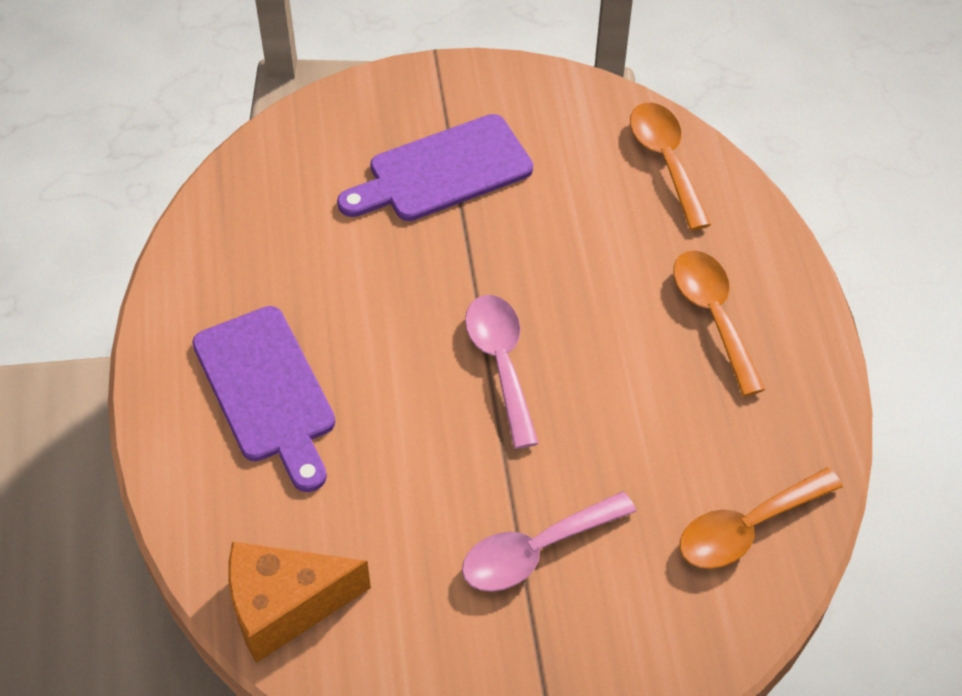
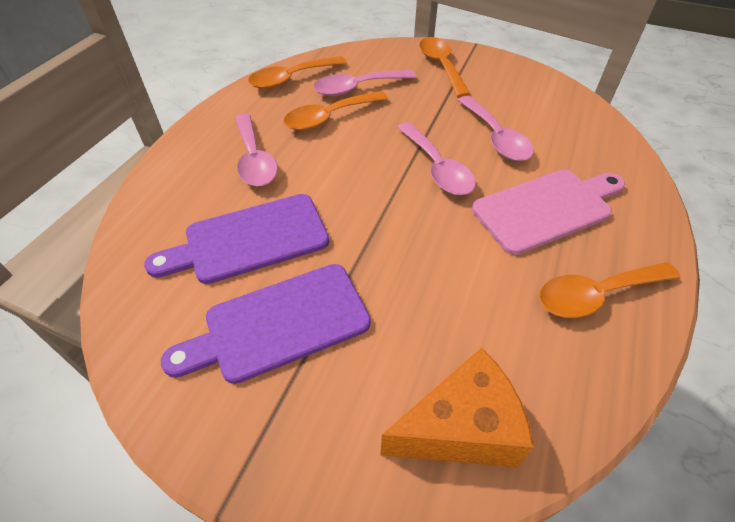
orange spoon: [630,103,711,231] [673,251,765,396] [680,468,843,569] = 3 -> [248,56,347,89] [283,91,388,130] [419,37,470,98] [539,262,680,318] = 4
pink cutting board: none = 0 -> [472,170,625,255] = 1
pink spoon: [462,491,636,592] [465,295,539,449] = 2 -> [235,113,278,186] [313,70,416,96] [397,122,476,195] [458,95,534,161] = 4

